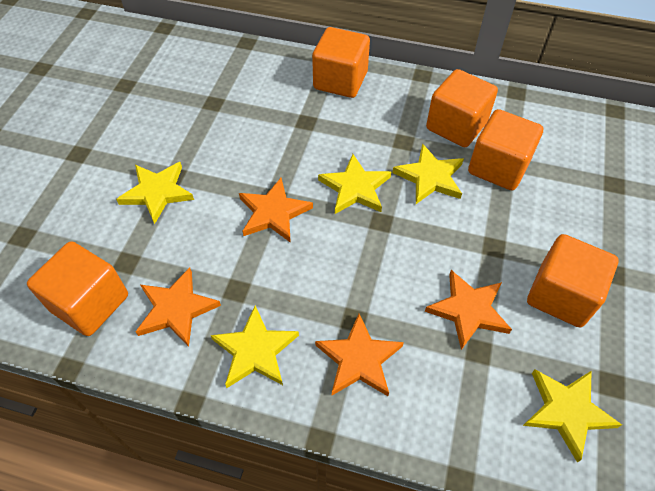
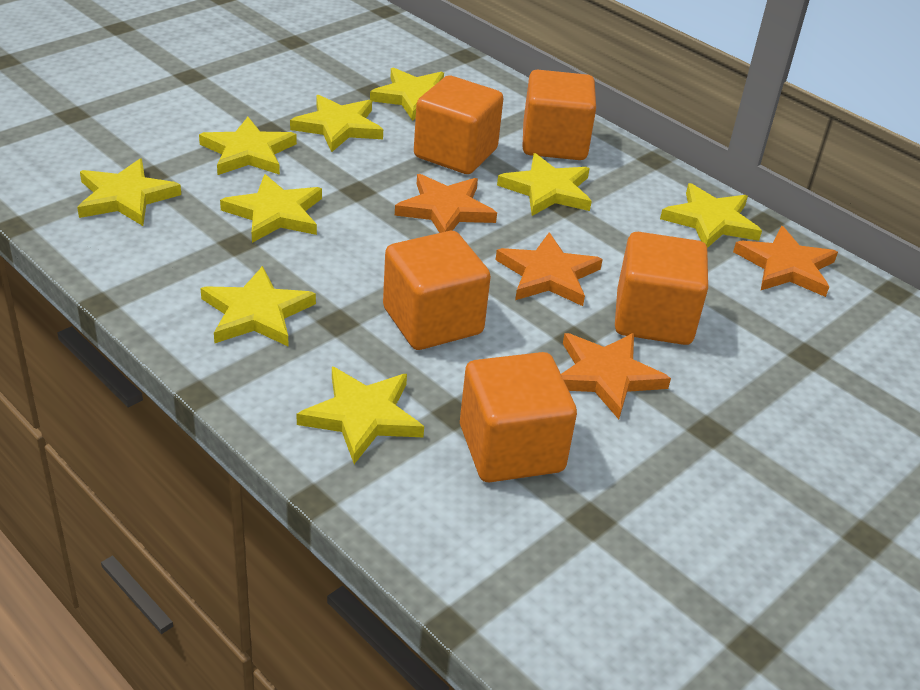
yellow star: [116,162,194,224] [211,306,299,388] [318,154,391,214] [392,144,464,204] [523,369,622,462] = 5 -> [77,158,181,226] [199,117,297,175] [200,266,316,346] [220,174,322,243] [290,95,383,152] [297,367,424,464] [370,67,444,121] [497,153,592,216] [660,183,762,248] = 9

